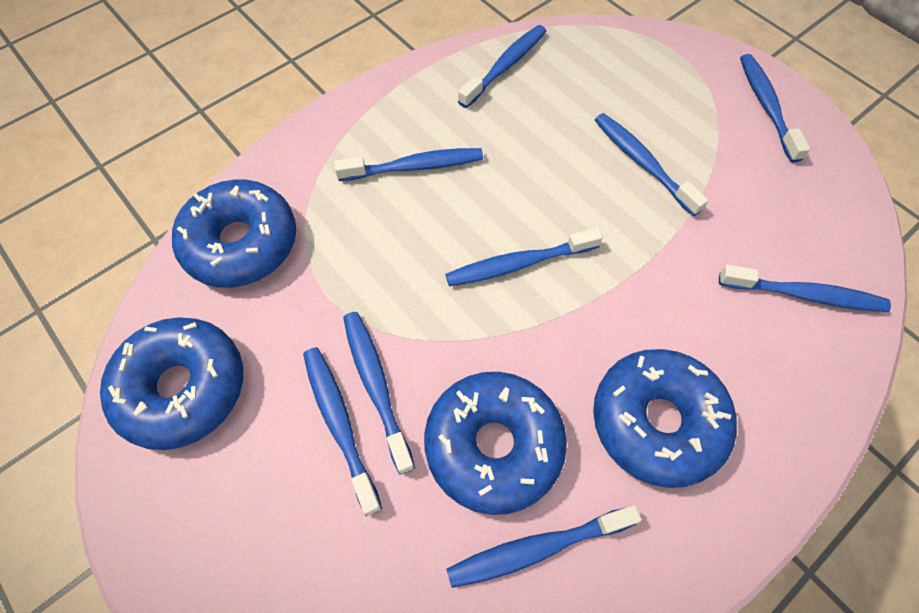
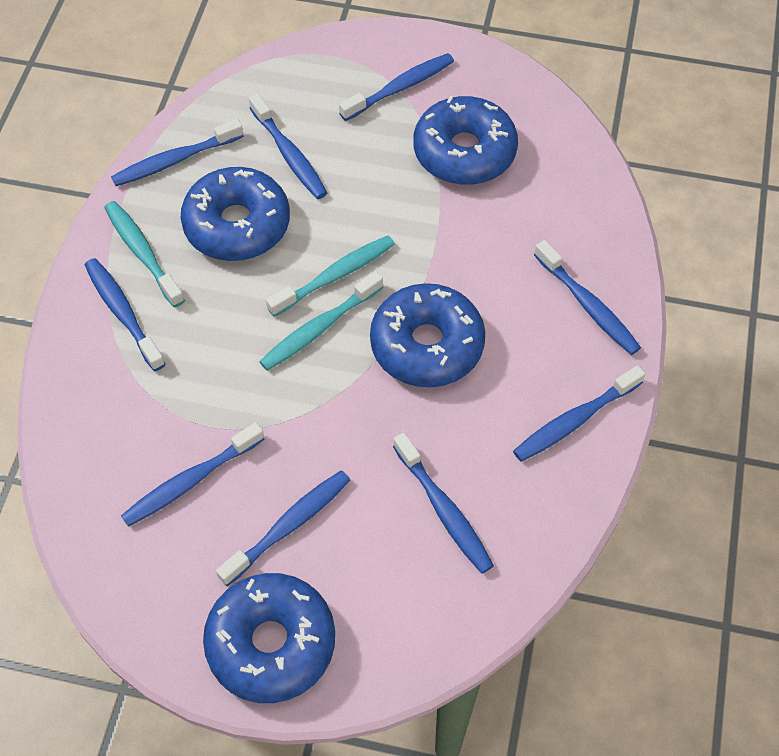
turquoise toothbrush: none = 0 -> [104,201,185,307] [259,271,384,371] [266,236,395,317] = 3

